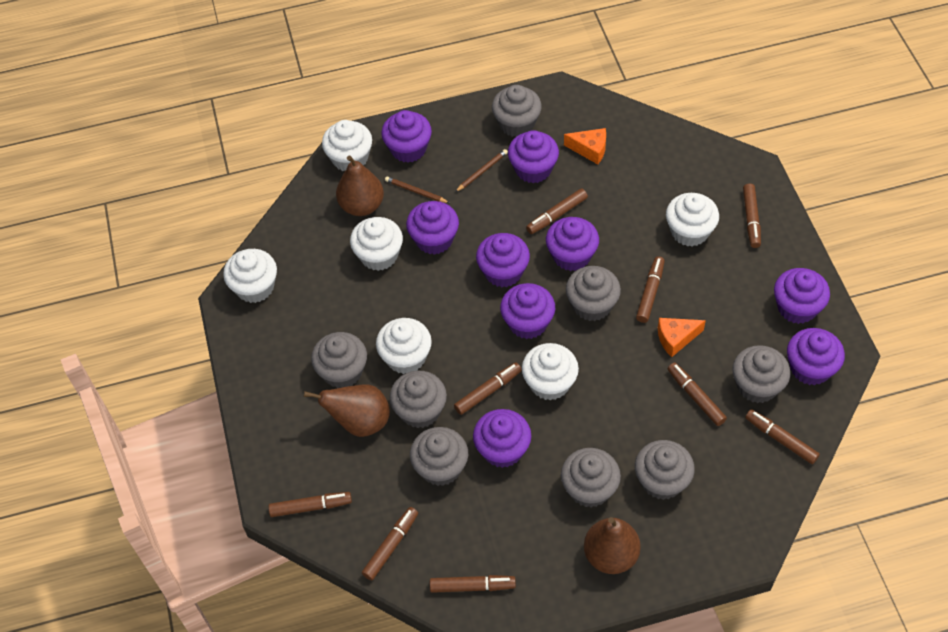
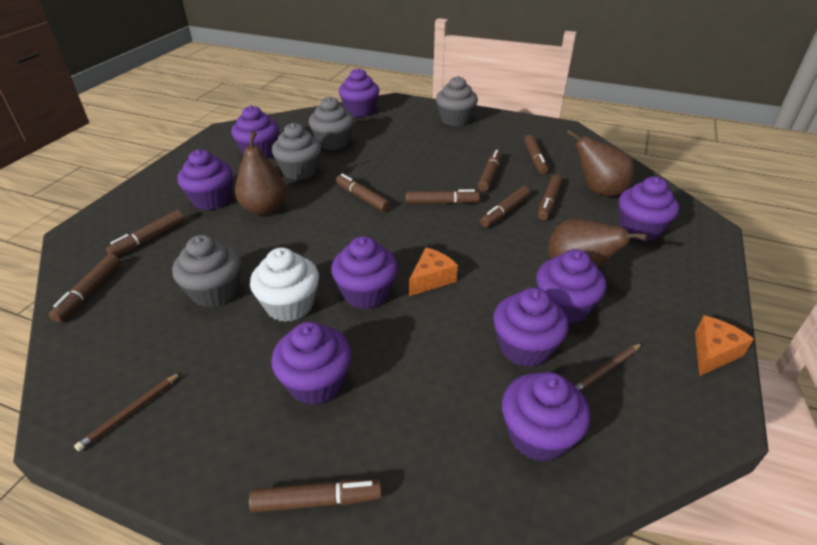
grey cupcake: [311,332,367,388] [390,371,447,428] [410,427,468,486] [492,85,542,137] [561,448,621,508] [566,266,621,321] [635,440,695,500] [733,345,790,403] = 8 -> [172,235,241,308] [272,123,321,180] [309,97,354,150] [436,76,478,127] = 4
white cupcake: [223,249,277,303] [322,120,372,171] [350,217,403,271] [376,318,432,374] [522,343,579,401] [666,193,719,247] = 6 -> [250,247,319,322] = 1

